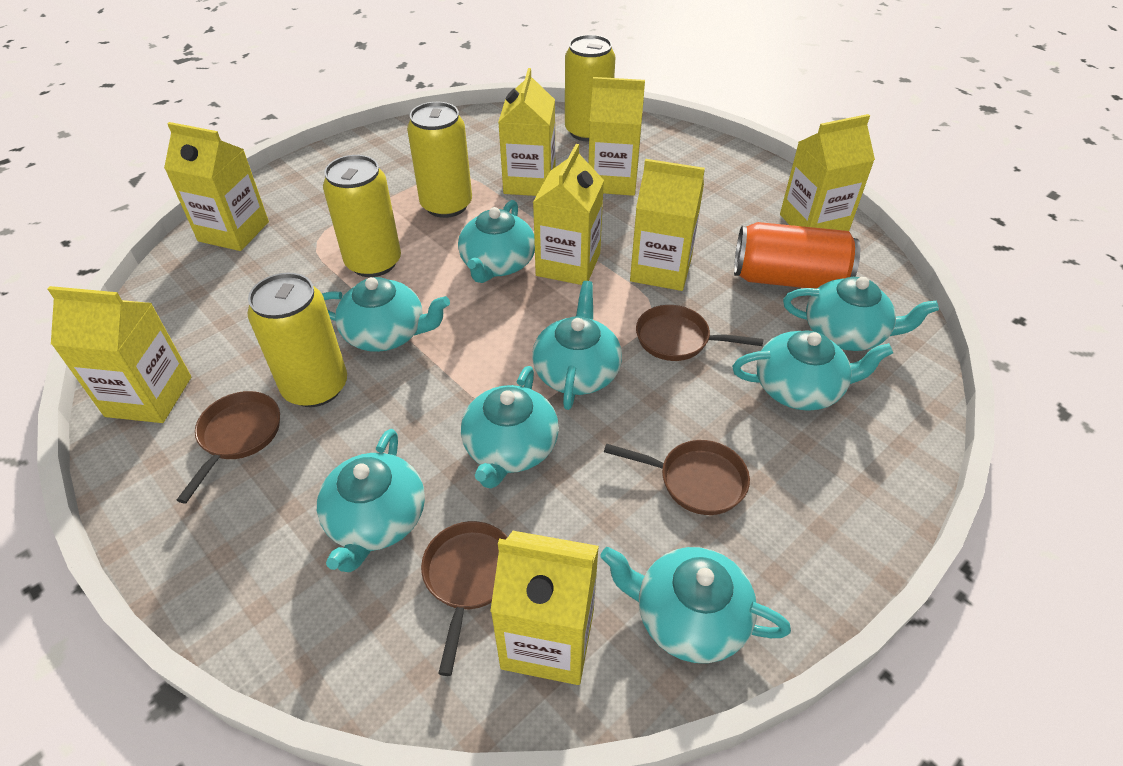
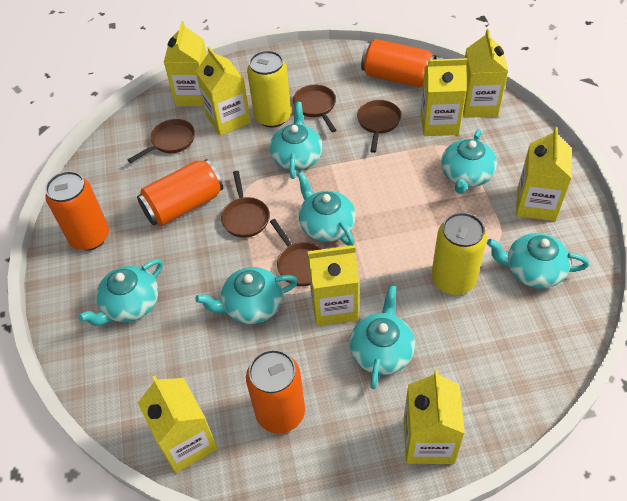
brown pan: [177,391,280,504] [421,521,507,676] [604,440,750,515] [636,305,763,361] = 4 -> [127,119,195,163] [221,171,270,238] [270,219,321,286] [293,85,336,132] [357,100,401,153] = 5
orange can: [734,222,860,289] = 1 -> [45,171,109,250] [137,159,223,226] [246,349,305,434] [361,39,437,87] = 4
turquoise teapot: [317,429,425,572] [322,277,450,352] [458,200,535,283] [461,366,559,489] [532,281,622,410] [600,547,791,663] [732,330,893,411] [783,277,939,351] = 8 -> [78,259,163,326] [195,267,298,324] [270,102,323,179] [297,172,356,246] [350,285,415,389] [441,129,497,194] [487,233,589,289] = 7
yellow can: [247,273,347,407] [323,155,401,277] [407,102,472,218] [565,35,615,142] = 4 -> [247,50,291,128] [431,212,487,295] = 2

